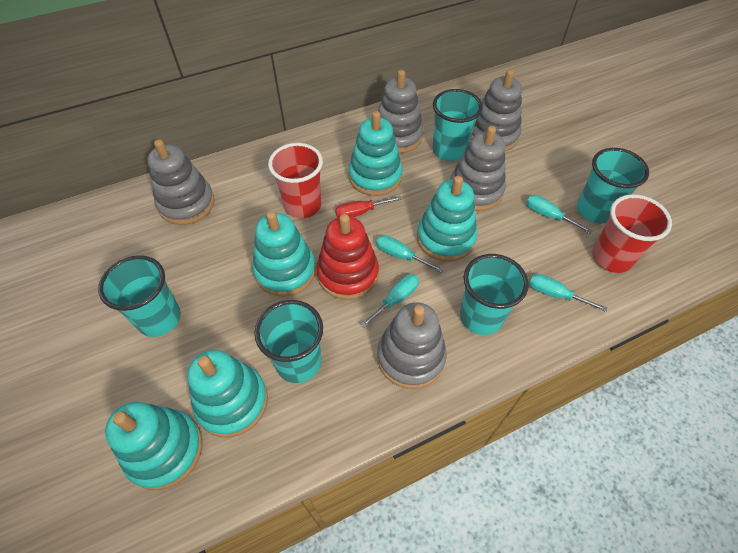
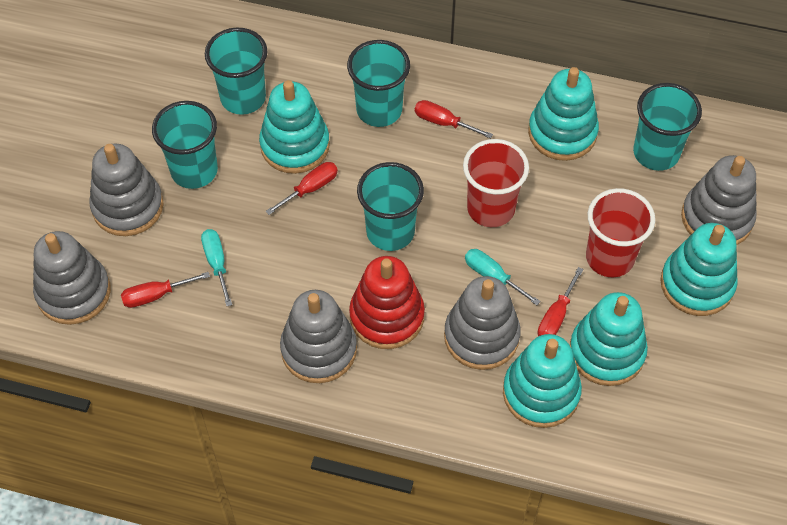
red screwdriver: [335,196,402,218] = 1 -> [121,272,210,308] [265,162,338,215] [415,100,493,139] [538,267,584,336] = 4
turquoise screwdriver: [360,274,419,328] [376,235,444,273] [526,195,593,234] [529,274,607,312] = 4 -> [201,229,232,306] [465,249,541,305] = 2

